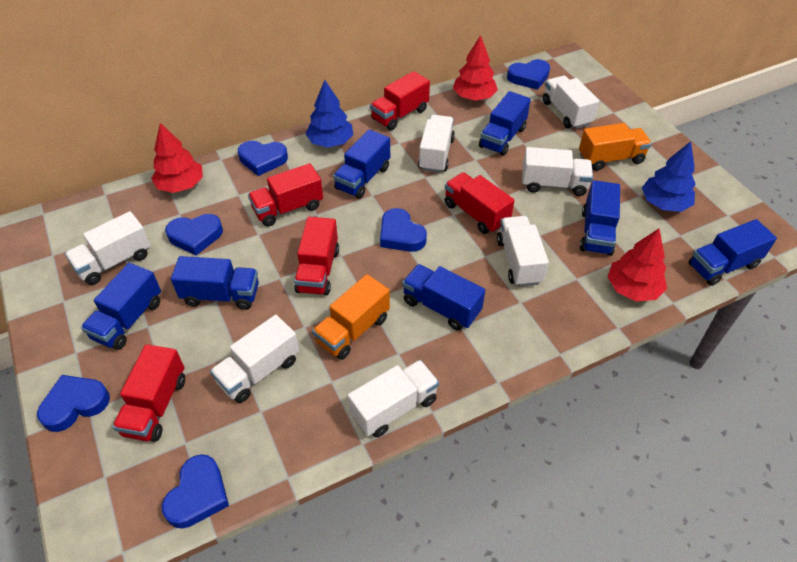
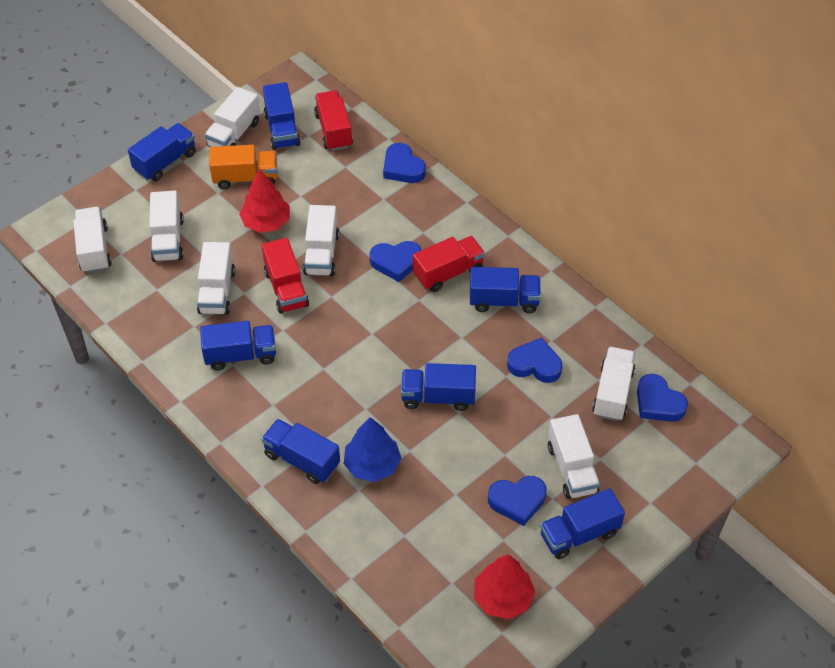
blue heart: [37,375,110,432] [162,454,229,529] [165,214,223,256] [238,141,288,176] [380,208,427,252] [507,59,550,90] = 6 -> [370,241,421,282] [383,143,426,183] [488,476,547,526] [507,337,562,383] [637,374,688,422] = 5
blue tree: [306,80,354,148] [642,141,696,212] = 2 -> [344,417,401,482] = 1
orange truck: [312,274,390,360] [579,123,652,171] = 2 -> [209,145,277,189] = 1
red tree: [151,123,203,193] [453,35,498,101] [607,229,667,301] = 3 -> [239,169,290,233] [474,554,535,619] = 2
red truck: [112,344,185,442] [248,163,323,227] [294,217,339,296] [370,71,430,131] [445,172,515,234] = 5 -> [262,238,309,314] [314,90,353,151] [413,236,485,292] = 3

